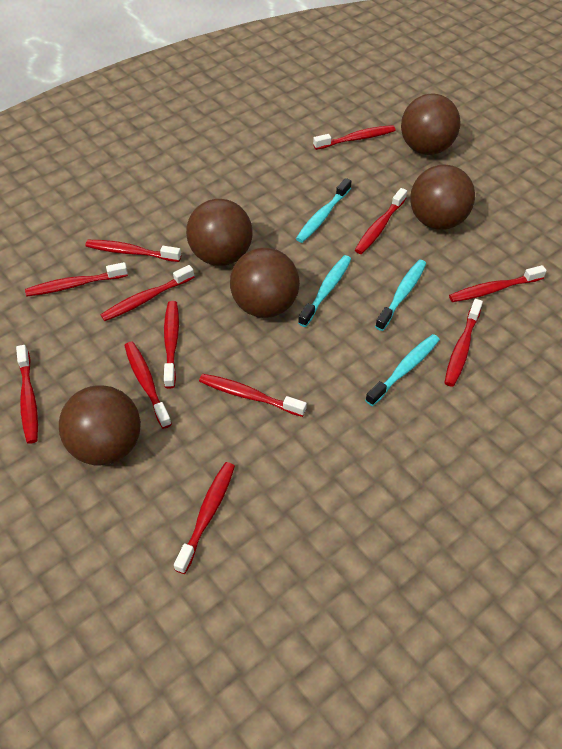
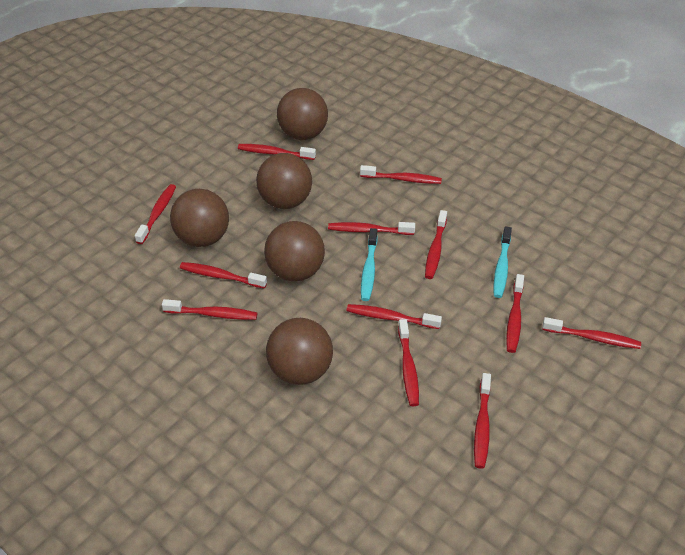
turquoise toothbrush: [296,178,351,243] [298,255,351,327] [365,334,440,406] [375,260,426,331] = 4 -> [361,228,378,301] [493,227,512,298] = 2

